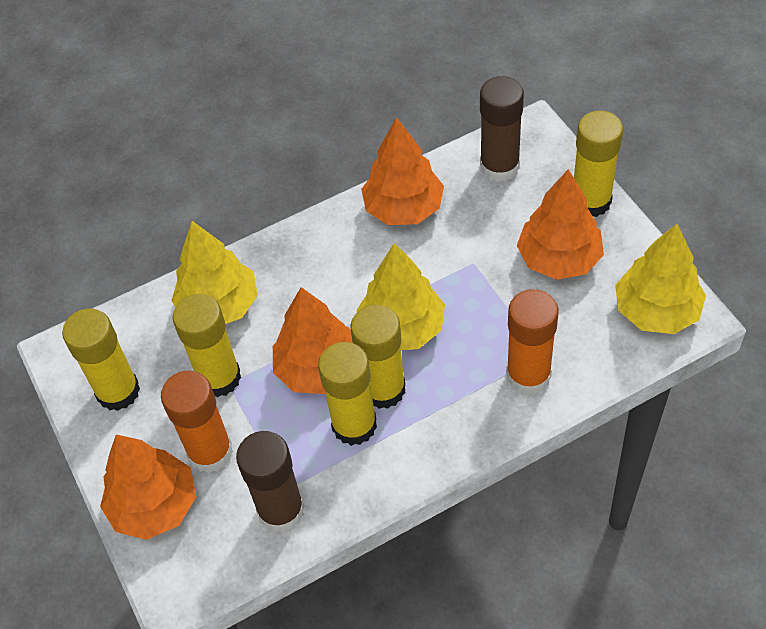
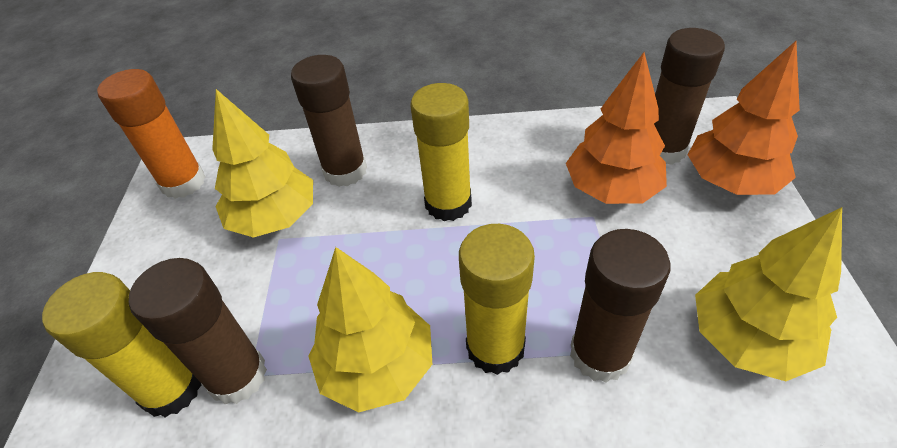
brown glue stick: [236,431,304,532] [480,76,524,182] = 2 -> [129,258,267,404] [291,55,367,187] [570,229,670,383] [654,28,725,165] = 4
orange glue stick: [161,371,233,473] [506,289,559,395] = 2 -> [97,69,205,199] = 1
orange tree: [100,434,196,540] [273,287,353,394] [361,117,444,225] [517,169,604,280] = 4 -> [566,52,667,204] [688,41,800,195] = 2
yellow glue stick: [62,308,140,411] [173,294,241,397] [318,342,377,446] [350,305,405,409] [574,111,623,217] = 5 -> [42,272,201,418] [410,83,472,221] [459,224,535,375] = 3

